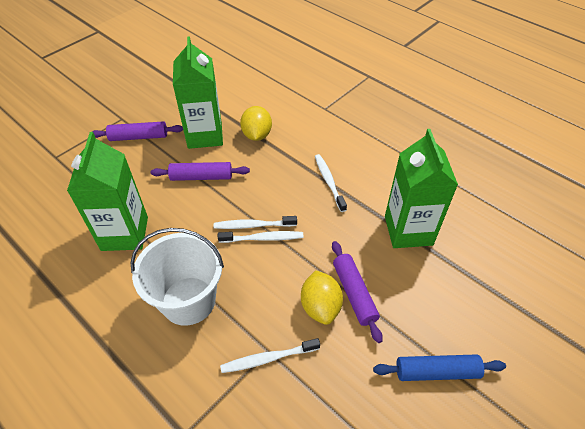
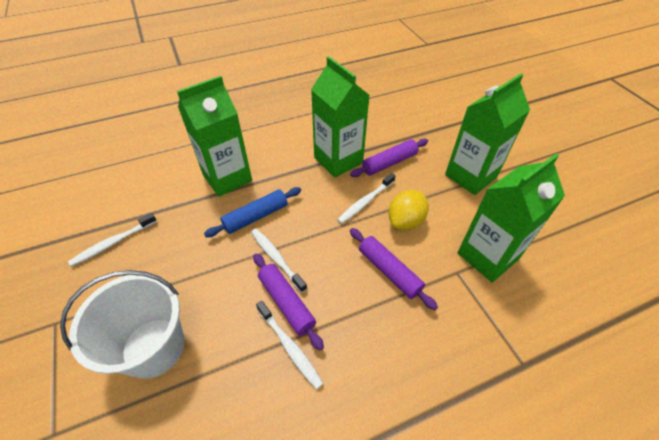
green carton: [67,132,148,251] [173,36,223,149] [385,129,458,248] = 3 -> [177,76,252,197] [311,56,370,178] [445,73,530,195] [458,154,565,282] = 4
yellow lemon: [240,106,272,141] [301,270,343,325] = 2 -> [388,190,429,230] = 1

